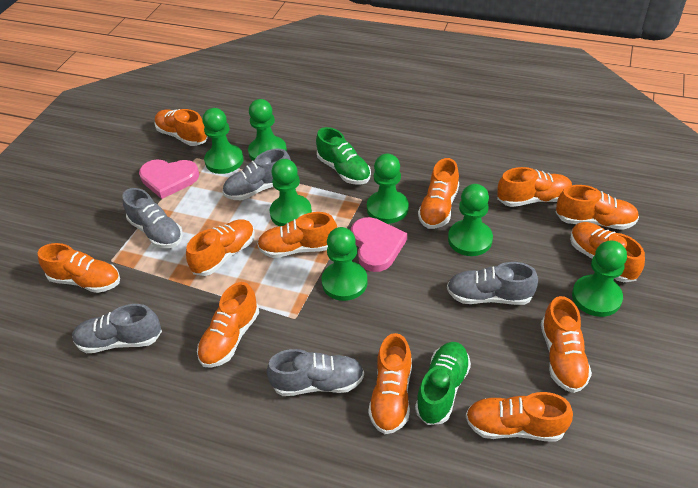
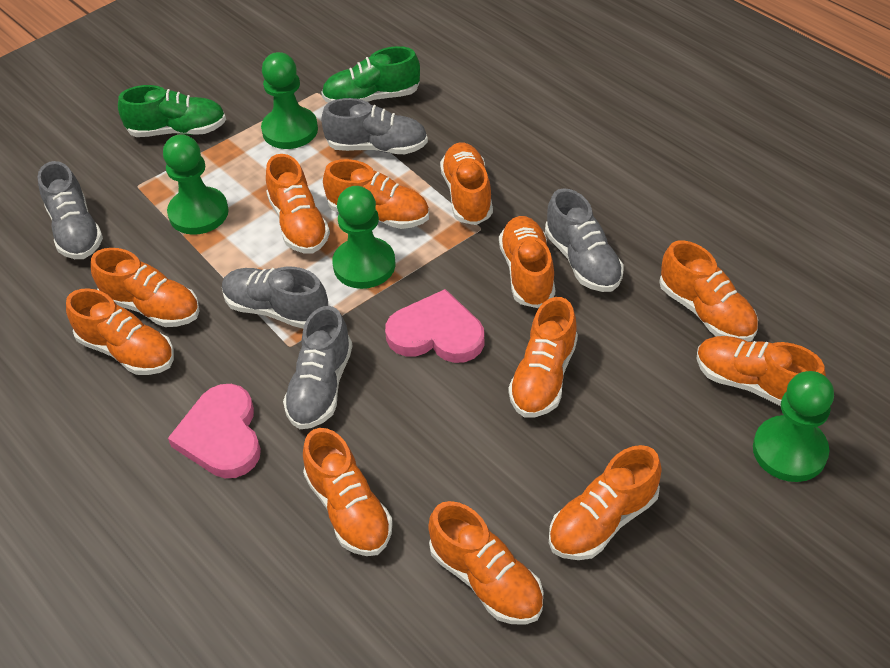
green pawn: [202,108,244,174] [248,99,287,161] [270,159,312,226] [322,227,368,301] [367,154,409,224] [448,184,493,256] [572,241,627,317] = 7 -> [163,134,229,235] [261,52,318,149] [332,186,395,289] [753,371,834,482] = 4

